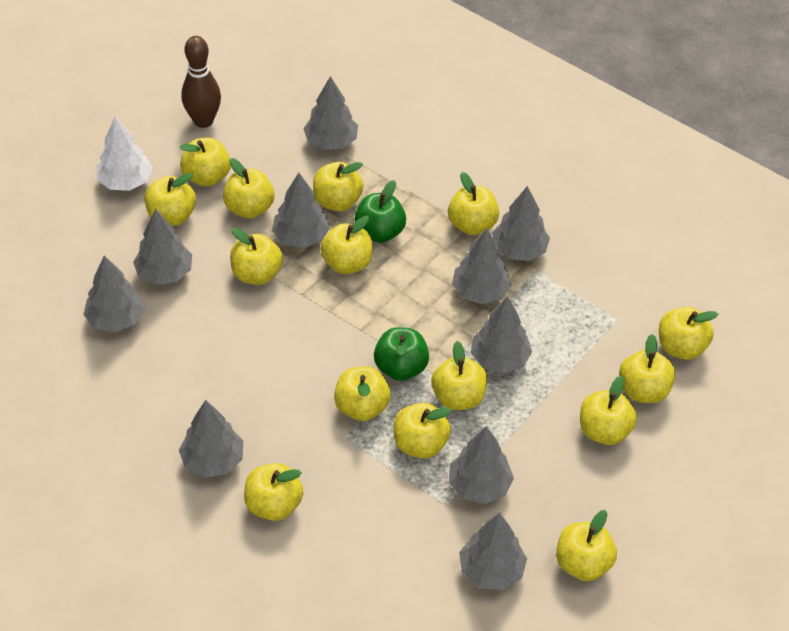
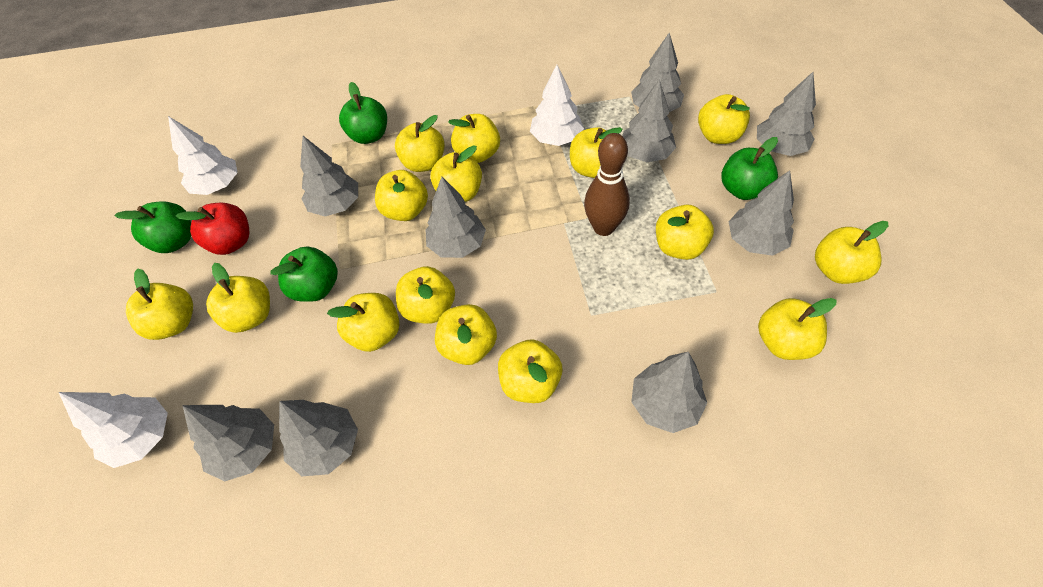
green apple: [354,180,406,243] [374,327,429,381] = 2 -> [114,201,191,253] [271,247,338,302] [339,82,387,144] [721,137,778,200] = 4
grey tree: [83,255,145,332] [133,209,192,285] [179,400,243,478] [272,173,330,248] [303,76,358,150] [449,426,514,504] [452,228,511,304] [459,513,527,590] [471,296,532,373] [492,186,550,261] = 10 -> [182,405,274,481] [279,400,358,476] [300,136,358,216] [425,177,486,258] [622,79,676,162] [631,33,684,112] [631,352,707,433] [729,170,794,256] [757,72,816,156] = 9
red apple: none = 0 -> [176,203,249,255] = 1
white tree: [97,117,153,191] = 1 -> [59,392,168,468] [168,116,237,195] [530,65,584,146] = 3

